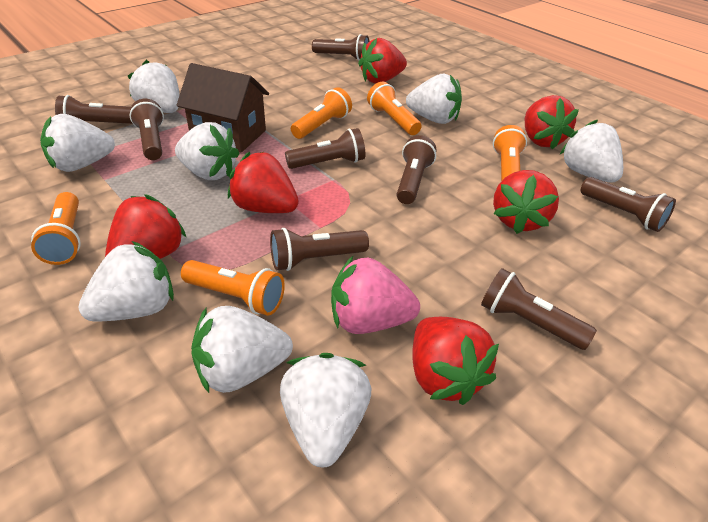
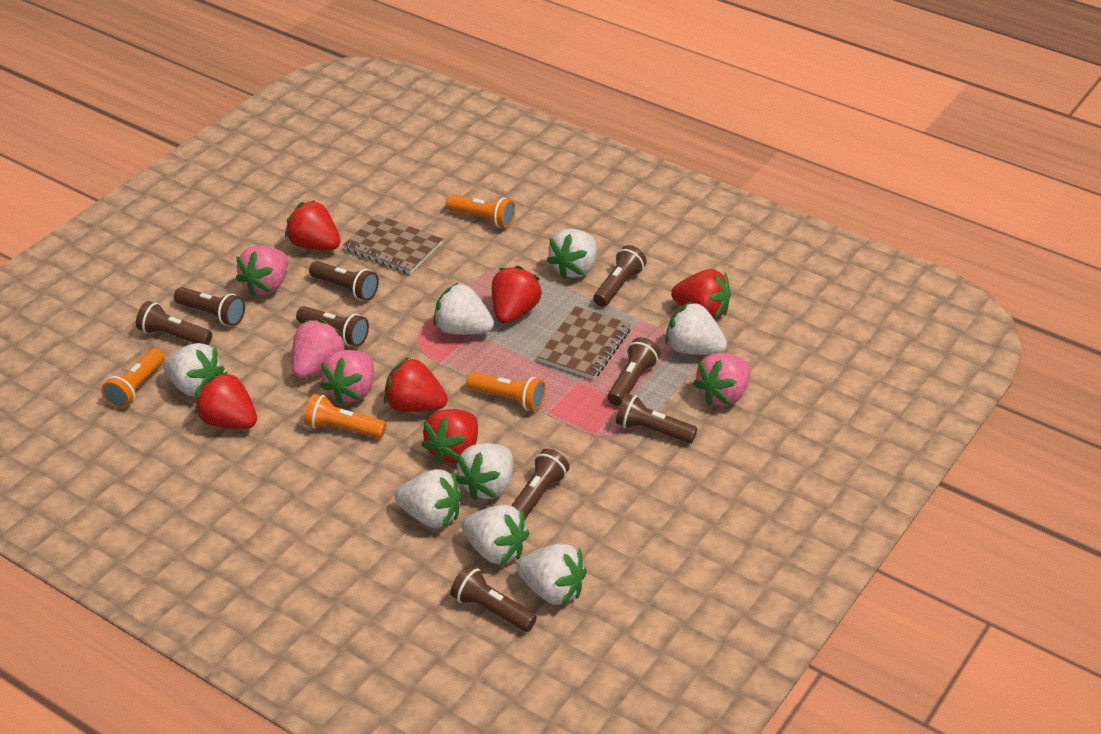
brown flashlight: [55,95,133,124] [130,99,164,160] [270,228,369,271] [285,128,365,169] [312,34,370,61] [397,135,436,204] [481,268,597,350] [580,177,676,232] = 8 -> [136,301,212,345] [174,287,245,326] [296,306,369,347] [309,261,379,301] [450,565,537,632] [511,449,570,519] [593,245,647,307] [608,337,660,406] [616,394,698,443] = 9
brown house: [177,63,269,152] = 1 -> none = 0
brown notebook: none = 0 -> [343,214,443,274] [537,306,631,379] = 2
orange flashlight: [31,192,81,265] [181,260,285,316] [291,87,352,139] [367,82,422,135] [493,125,527,181] = 5 -> [102,348,165,409] [304,394,386,438] [446,195,515,228] [466,372,545,411] = 4
pink strawberry: [331,256,420,334] = 1 -> [236,246,288,297] [292,319,347,378] [320,350,374,405] [693,353,750,406] = 4

